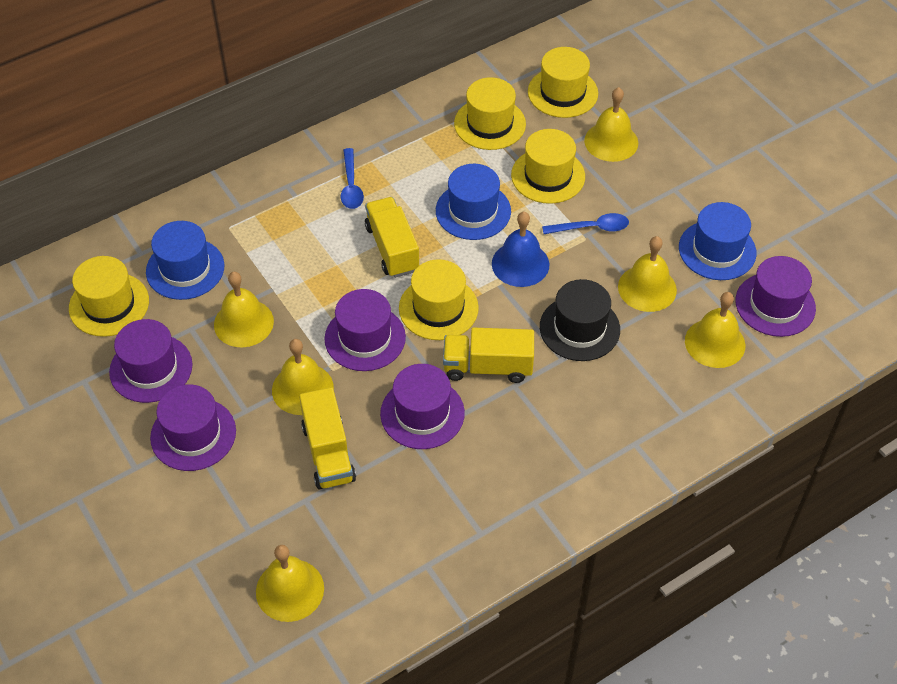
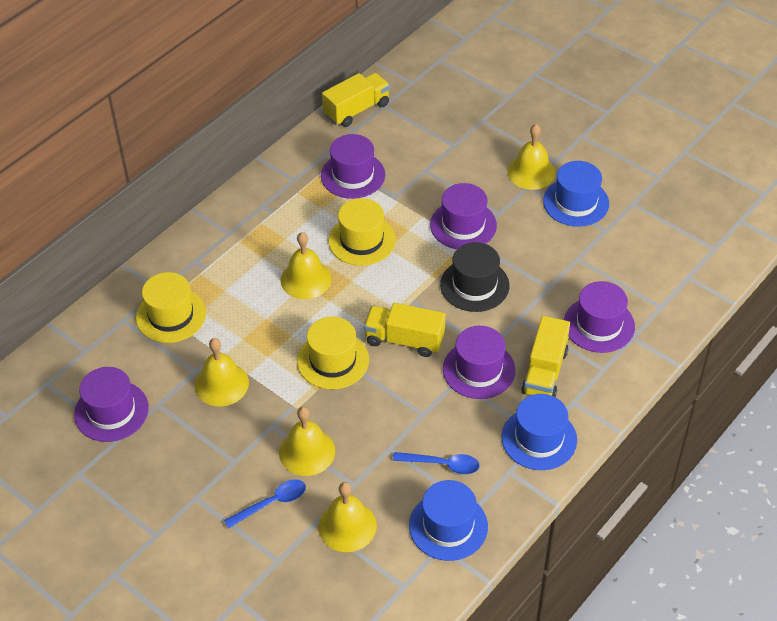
blue bell: [492,212,549,287] = 1 -> none = 0
yellow bell: [214,272,274,347] [256,545,324,622] [272,339,334,415] [584,87,638,162] [618,236,677,312] [685,292,745,368] = 6 -> [195,338,249,407] [279,407,335,476] [281,232,332,299] [318,482,377,552] [507,124,556,190] = 5
yellow hat: [69,256,149,337] [399,259,479,340] [454,77,526,150] [511,129,585,204] [528,47,598,118] = 5 -> [136,272,206,343] [297,316,369,390] [328,198,396,266] = 3

